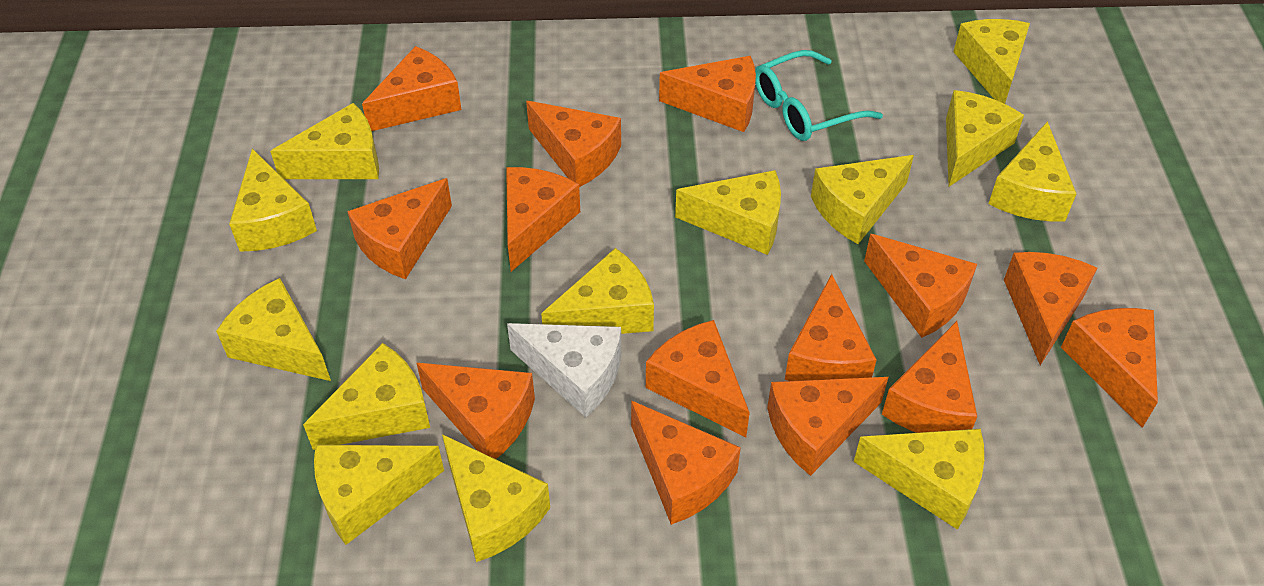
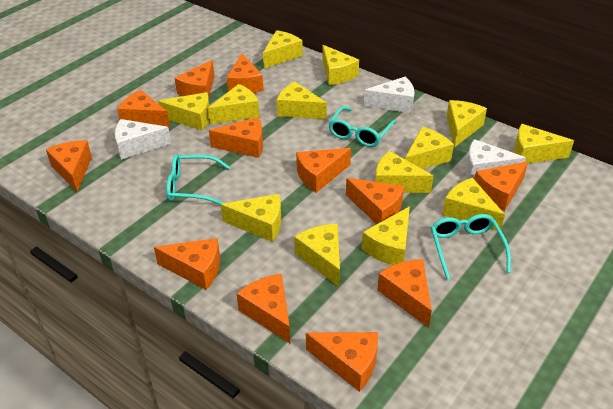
orange cheese: [347,178,452,279] [362,46,462,131] [417,363,535,459] [506,167,580,272] [526,101,621,187] [631,400,741,525] [646,320,750,438] [659,56,756,132] [767,377,889,476] [785,274,877,381] [864,234,977,338] [882,321,977,433] [1004,252,1097,365] [1061,308,1158,428] = 14 -> [46,140,92,192] [117,90,170,128] [154,238,220,290] [175,60,214,98] [209,117,263,158] [227,54,264,93] [237,274,290,343] [296,148,351,193] [306,332,378,392] [346,178,404,224] [377,259,432,328] [474,161,528,211] = 12
turquoise glasses: [755,50,883,141] = 1 -> [166,154,230,205] [328,106,396,147] [431,214,511,280] = 3
white cheese: [507,323,621,417] = 1 -> [115,119,171,160] [364,77,415,113] [466,139,526,179] = 3

